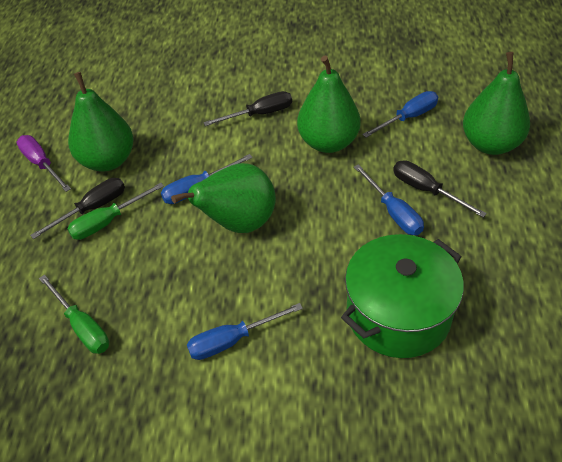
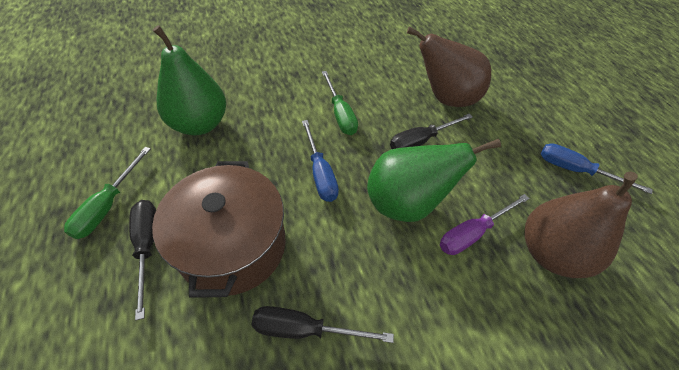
blue screwdriver: [161,154,253,204] [187,303,303,360] [354,164,424,235] [362,91,438,138] = 4 -> [302,120,339,202] [541,143,653,194] = 2
brown pear: none = 0 -> [407,27,491,107] [524,171,638,278] = 2
brown pot: none = 0 -> [152,161,286,298] = 1
green pear: [68,72,134,172] [171,163,276,233] [297,55,361,153] [463,52,530,155] = 4 -> [153,25,226,135] [367,139,501,222] = 2
green pot: [341,234,464,358] = 1 -> none = 0

